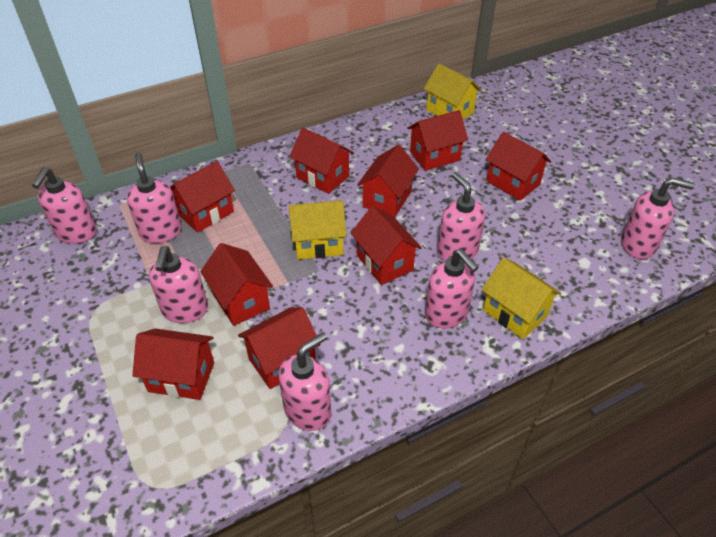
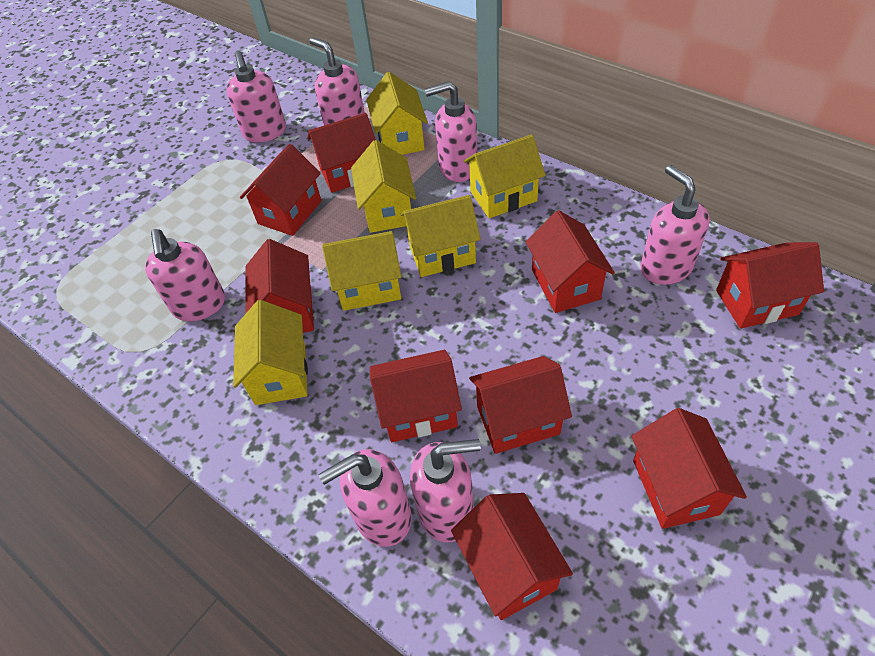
yellow house: [289,200,347,260] [424,64,482,120] [482,258,562,339] = 3 -> [233,300,308,405] [322,231,402,311] [351,140,416,233] [366,72,428,155] [400,195,481,277] [464,135,545,218] = 6

